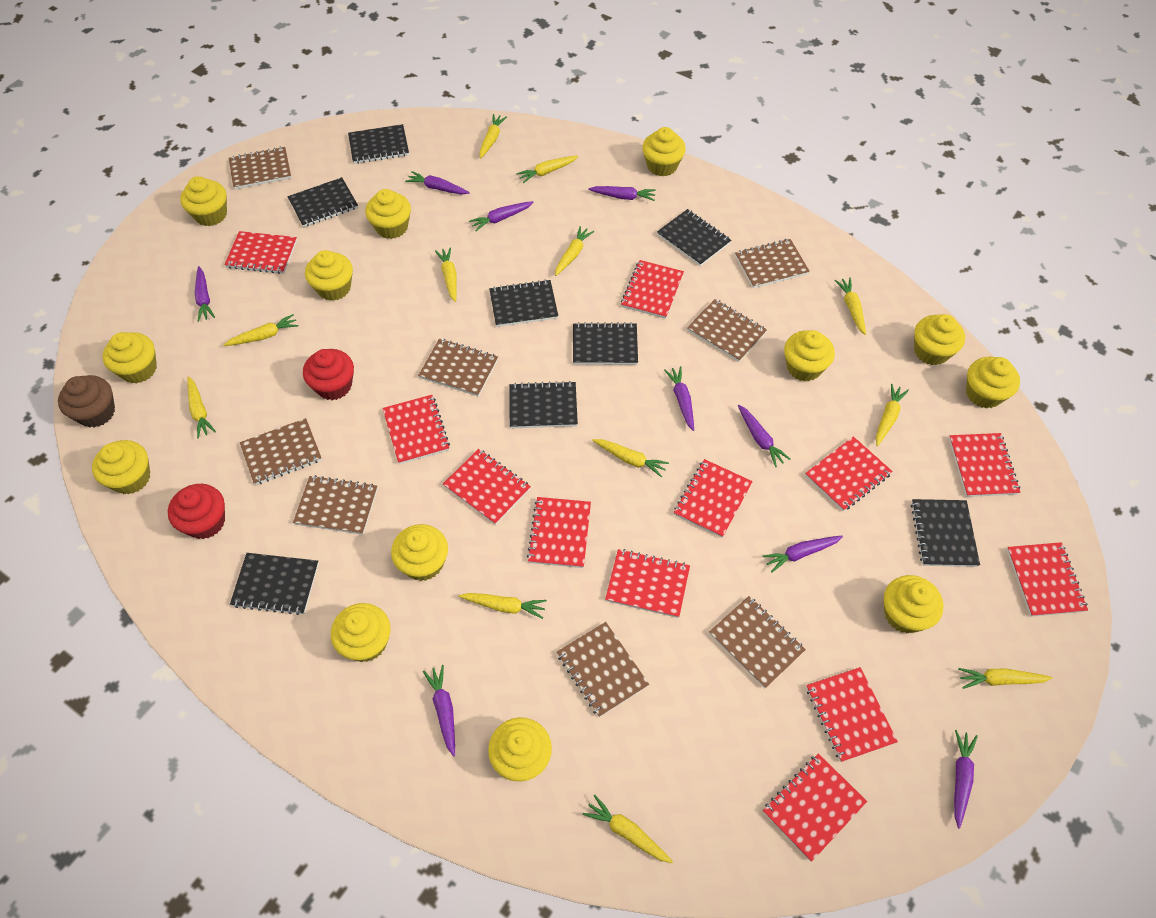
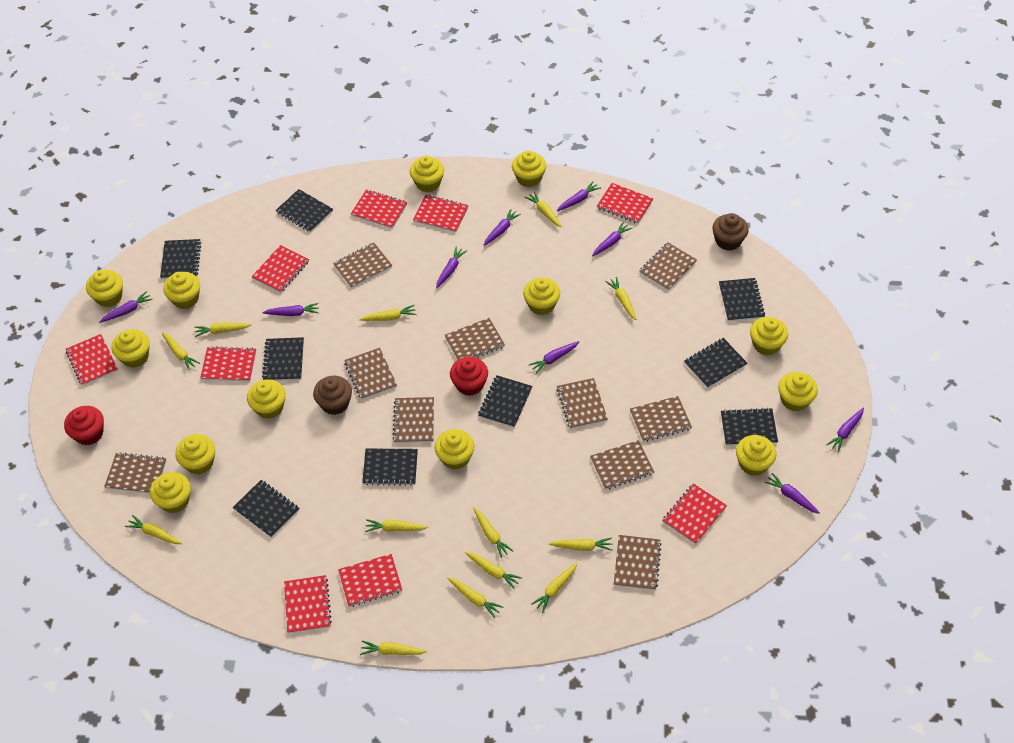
black notebook: [230,553,319,615] [288,177,358,227] [348,124,409,164] [489,279,558,327] [509,381,578,428] [573,322,638,365] [657,209,731,266] [911,499,980,567] = 8 -> [160,239,201,279] [233,480,299,538] [262,337,304,381] [276,189,333,232] [362,449,418,486] [478,375,532,428] [684,338,747,388] [719,278,765,321] [721,408,778,446] = 9
brown cupcake: [58,375,115,428] = 1 -> [313,375,352,415] [712,213,749,251] = 2
brown notebook: [229,147,291,189] [240,418,322,485] [293,475,378,535] [418,339,498,397] [557,622,649,717] [687,299,767,362] [709,596,806,689] [735,239,810,288] = 8 -> [104,452,167,493] [333,243,392,288] [344,348,397,400] [392,397,434,443] [445,318,505,360] [556,378,608,429] [590,440,654,490] [614,535,662,590] [630,396,692,442] [640,242,697,291] = 10
red notebook: [224,231,297,274] [383,395,450,464] [443,449,531,525] [527,497,591,568] [605,549,690,618] [621,260,684,319] [674,459,753,538] [763,753,867,862] [805,436,893,511] [806,667,898,762] [949,433,1020,497] [1007,542,1088,617] = 12 -> [66,334,118,386] [200,346,256,382] [251,245,309,293] [284,575,332,633] [338,554,402,607] [351,189,407,229] [413,195,469,232] [597,183,653,224] [662,483,727,544] = 9
yellow carrot: [187,376,216,439] [224,314,299,346] [435,247,457,302] [459,593,547,619] [479,114,507,159] [516,156,578,183] [555,226,594,276] [582,795,673,863] [592,439,669,478] [835,278,866,335] [876,384,909,446] [958,668,1052,689] = 12 -> [125,515,182,544] [162,332,200,371] [194,322,252,337] [359,305,417,321] [360,641,427,655] [365,519,428,532] [447,578,503,618] [465,552,522,589] [473,508,513,558] [525,191,562,227] [531,562,577,613] [549,538,612,551] [605,277,637,320] = 13

